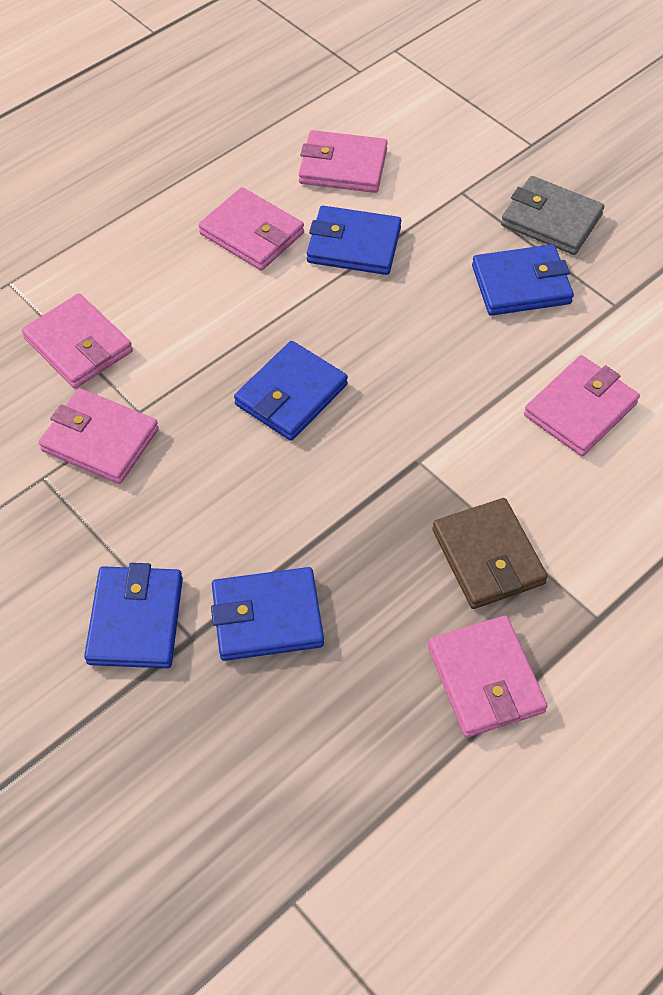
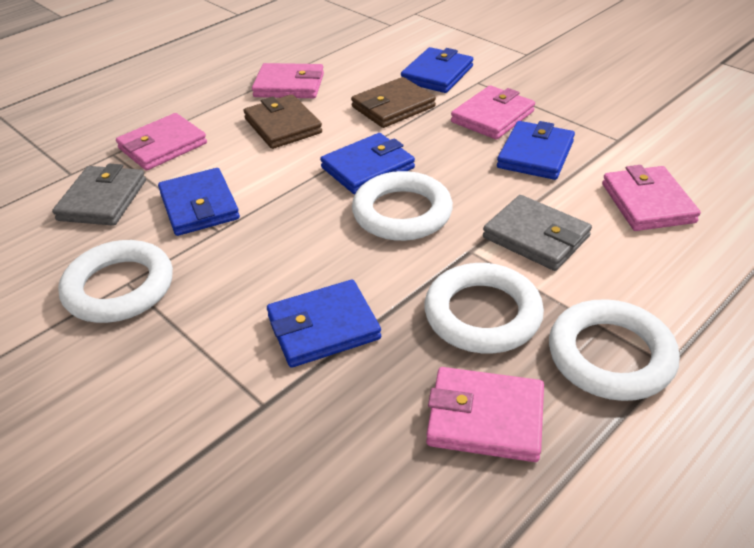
brown wallet: [432,498,548,609] = 1 -> [244,94,322,149] [351,77,436,128] = 2
grey wallet: [501,176,604,255] = 1 -> [52,164,146,226] [483,195,592,271] = 2
pink wallet: [22,293,133,389] [39,388,159,484] [198,187,304,270] [299,130,388,193] [428,615,548,737] [524,355,640,456] = 6 -> [116,113,207,170] [252,63,324,98] [426,367,544,462] [451,86,535,140] [602,165,701,231] = 5
white ring: none = 0 -> [58,240,173,323] [352,171,453,241] [425,263,544,354] [549,299,680,401] = 4

